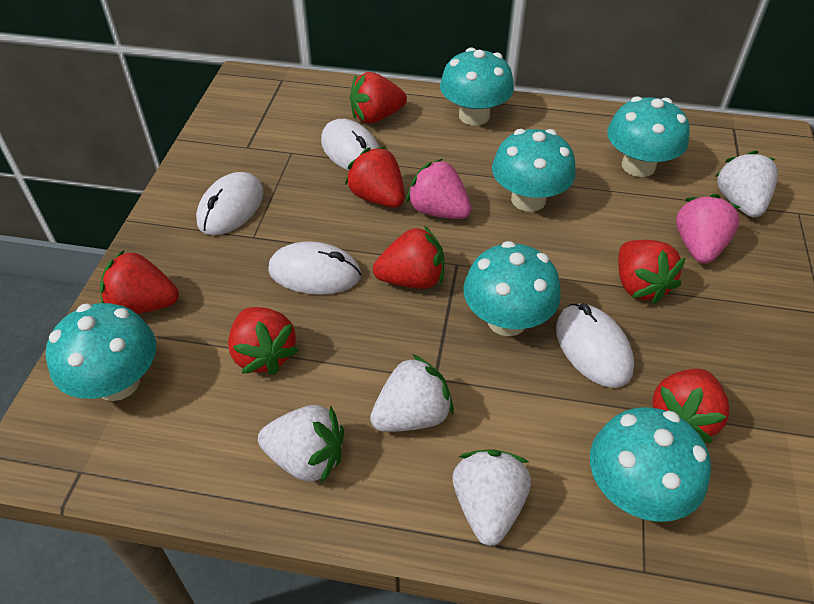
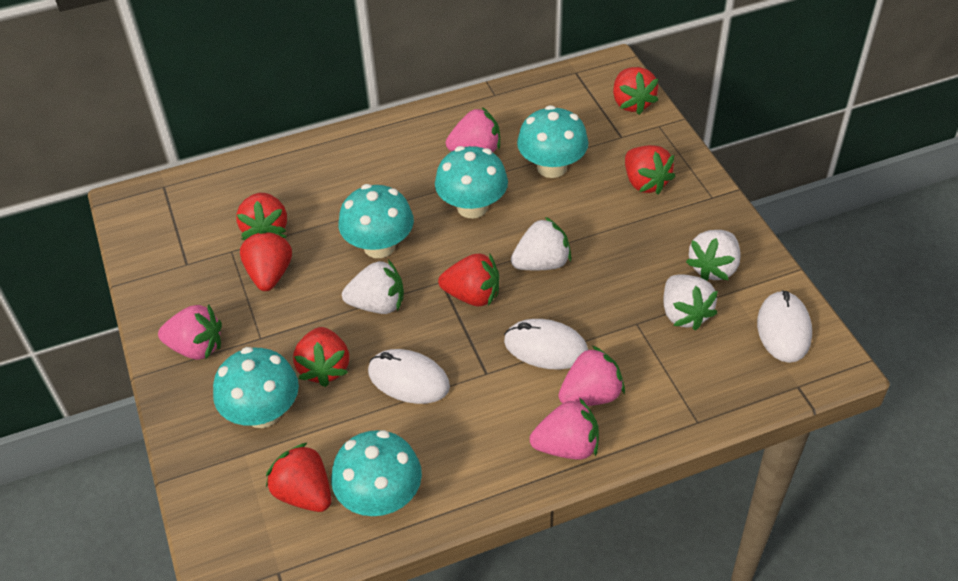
pink strawberry: [407,159,472,219] [676,194,740,264] = 2 -> [158,304,222,360] [446,107,500,153] [530,398,599,460] [558,346,625,406] = 4
turquoise mushroom: [46,303,156,401] [440,47,514,125] [463,241,561,336] [492,129,576,212] [590,407,711,522] [607,96,690,177] = 6 -> [213,347,299,428] [331,430,422,516] [338,184,414,258] [435,146,508,219] [517,105,588,178] = 5
white mouse: [196,172,264,235] [268,241,361,295] [321,119,379,170] [556,303,634,388] = 4 -> [368,349,450,404] [504,319,588,370] [757,290,812,363] = 3

